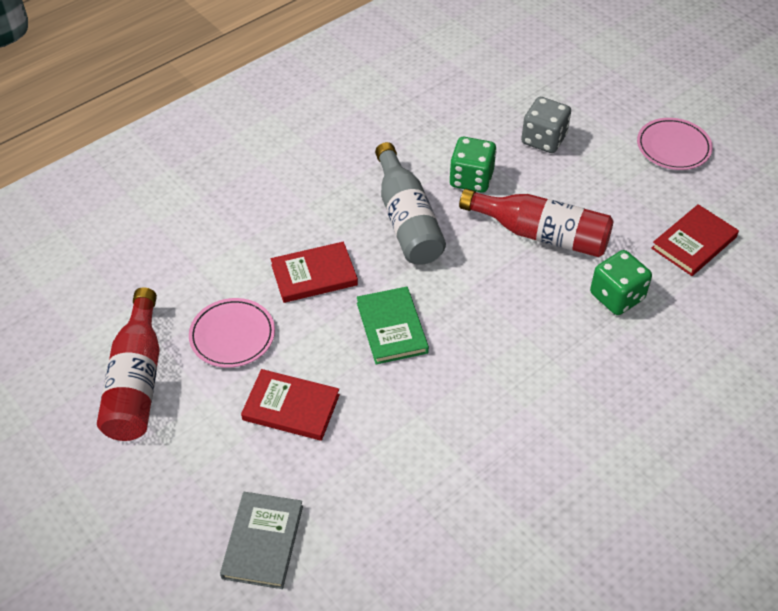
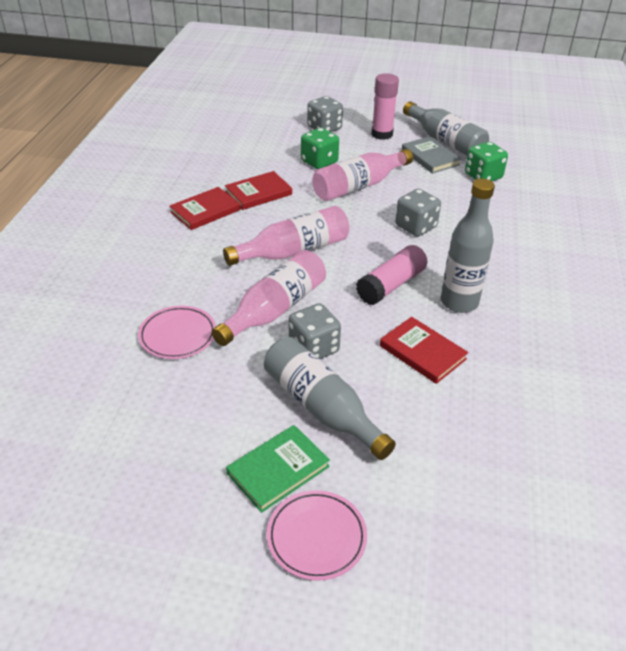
grey bottle: [375,142,446,265] = 1 -> [264,337,396,460] [403,101,489,156] [441,179,495,313] = 3
grey dice: [521,97,571,153] = 1 -> [289,303,341,359] [307,96,343,132] [395,189,441,237] = 3
pink bottle: none = 0 -> [212,250,326,346] [223,206,349,266] [312,149,413,201] = 3
pink glue stick: none = 0 -> [356,245,427,305] [372,73,399,140] = 2
red bottle: [97,288,160,441] [459,189,614,257] = 2 -> none = 0

